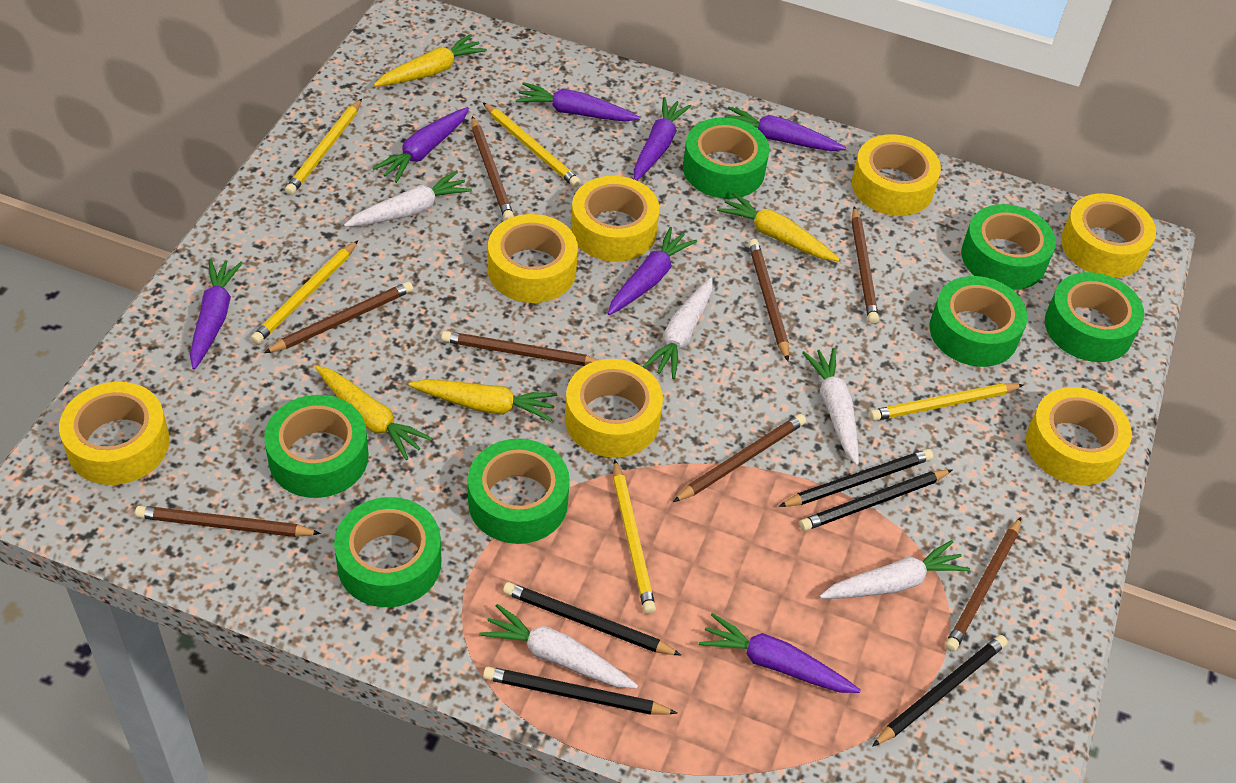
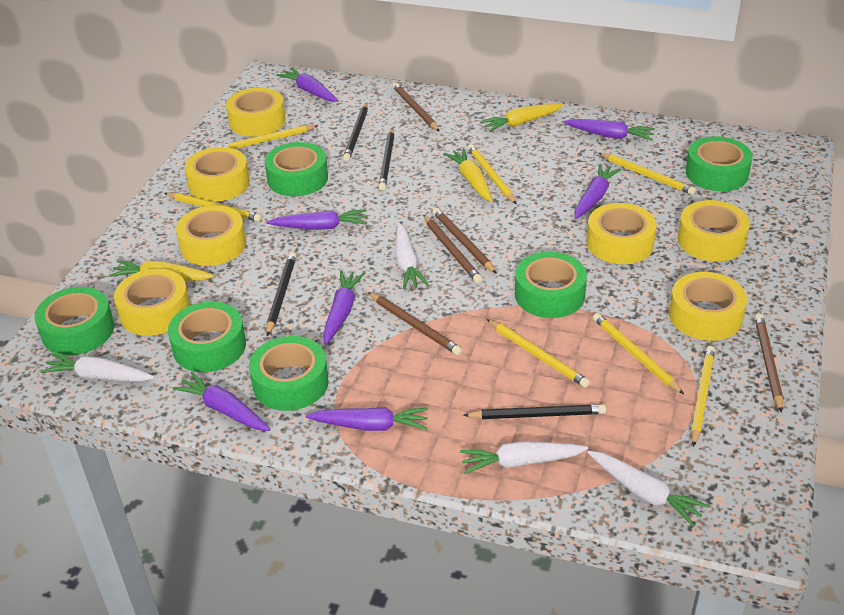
black pencil: [483,666,677,715] [503,582,682,656] [778,449,933,507] [799,470,952,531] [872,635,1008,747] = 5 -> [266,252,297,336] [343,103,368,161] [379,128,394,191] [463,404,606,419] = 4
brown pencil: [135,506,321,537] [264,282,413,353] [441,331,598,366] [471,116,514,220] [673,414,806,502] [748,239,789,362] [852,206,879,324] [945,517,1021,652] = 8 -> [368,292,462,355] [392,83,440,132] [423,215,482,283] [433,208,497,274] [755,314,783,413] = 5
green tape: [264,395,369,498] [334,497,442,607] [468,439,570,544] [683,117,769,199] [930,276,1028,367] [961,204,1056,290] [1045,272,1144,362] = 7 -> [34,287,114,355] [168,302,246,372] [249,336,329,411] [265,142,328,196] [515,252,587,318] [686,136,753,191] = 6
white carrot: [344,171,472,227] [479,604,638,689] [642,277,712,379] [802,348,859,465] [820,540,970,599] = 5 -> [40,353,154,382] [396,223,428,289] [460,441,588,474] [587,451,709,527] = 4
yellow carrot: [315,366,432,460] [374,34,487,86] [409,379,557,421] [717,192,839,261] = 4 -> [109,260,214,281] [444,148,493,202] [480,104,563,132] = 3
yellow pencil: [251,240,359,344] [285,99,362,195] [482,102,581,187] [613,459,656,614] [869,383,1023,421] = 5 -> [165,193,262,222] [217,125,319,149] [468,144,517,204] [487,319,590,388] [593,313,684,394] [599,153,696,195] [691,346,715,447] = 7

